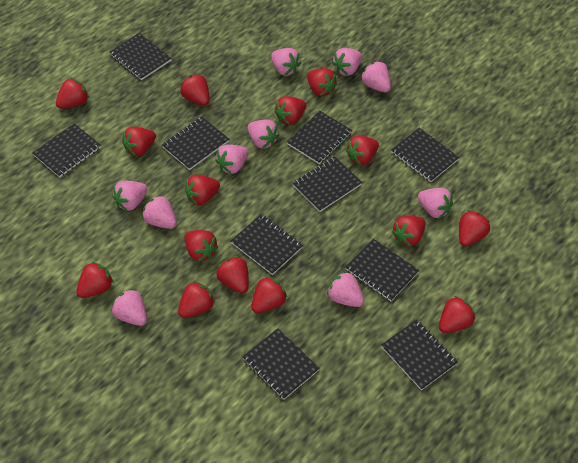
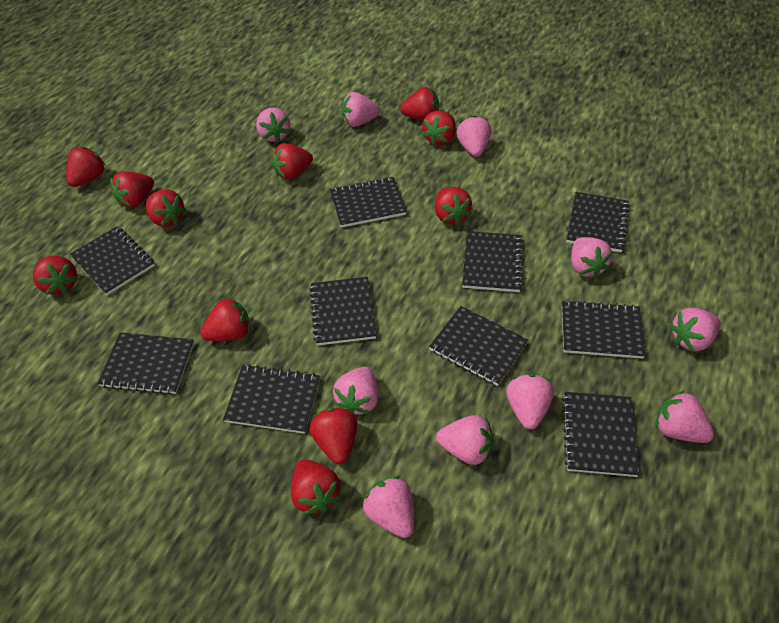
red strawberry: [56,78,89,109] [76,261,114,298] [122,127,156,156] [178,281,215,318] [180,74,209,106] [185,175,220,205] [185,230,218,262] [216,256,249,293] [251,276,287,313] [274,96,306,125] [307,68,337,96] [345,135,379,165] [392,215,426,247] [439,296,475,333] [459,210,490,246] = 15 -> [33,256,78,295] [66,147,106,187] [110,171,154,208] [146,190,186,227] [200,297,250,341] [272,143,313,180] [291,459,341,515] [310,407,358,464] [400,87,439,121] [422,111,456,146] [435,187,472,225] = 11

